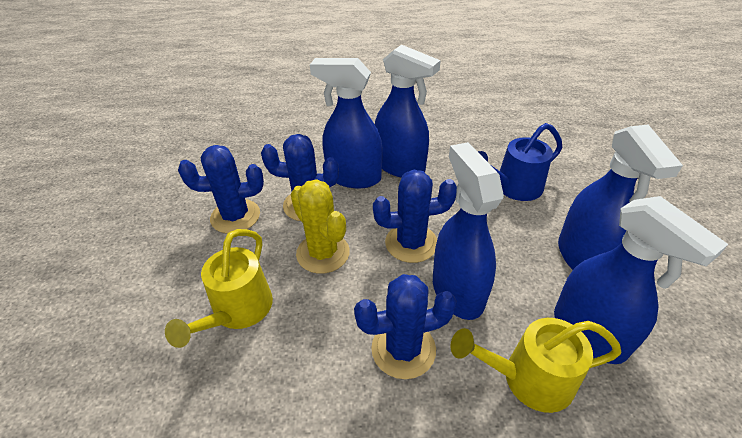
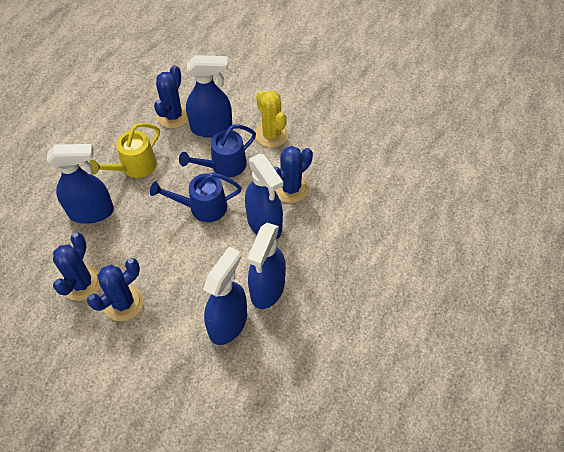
blue watering can: [478,123,562,201] = 1 -> [150,173,242,222] [179,124,256,177] = 2
yellow watering can: [165,229,273,348] [450,318,621,413] = 2 -> [89,123,160,178] = 1

